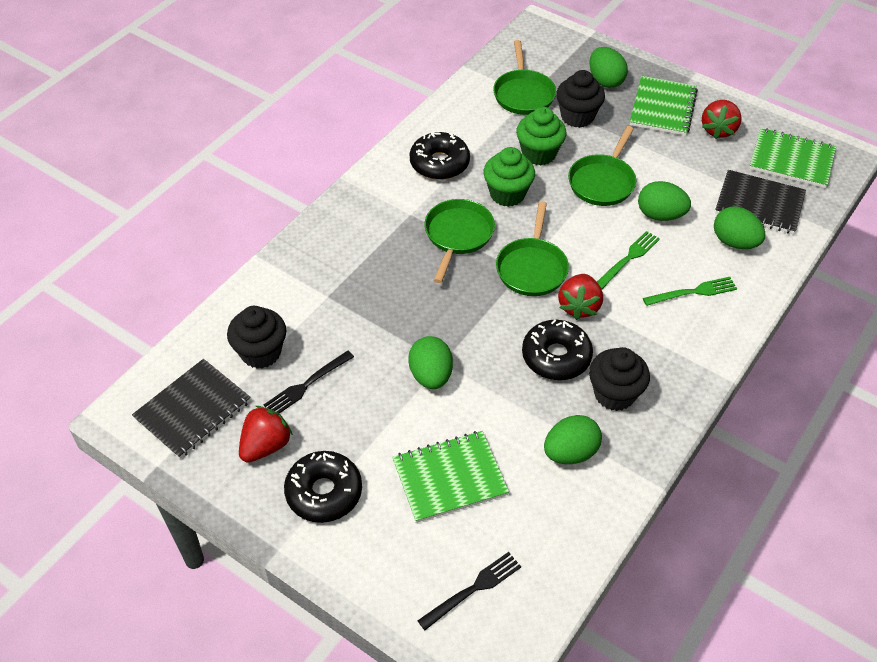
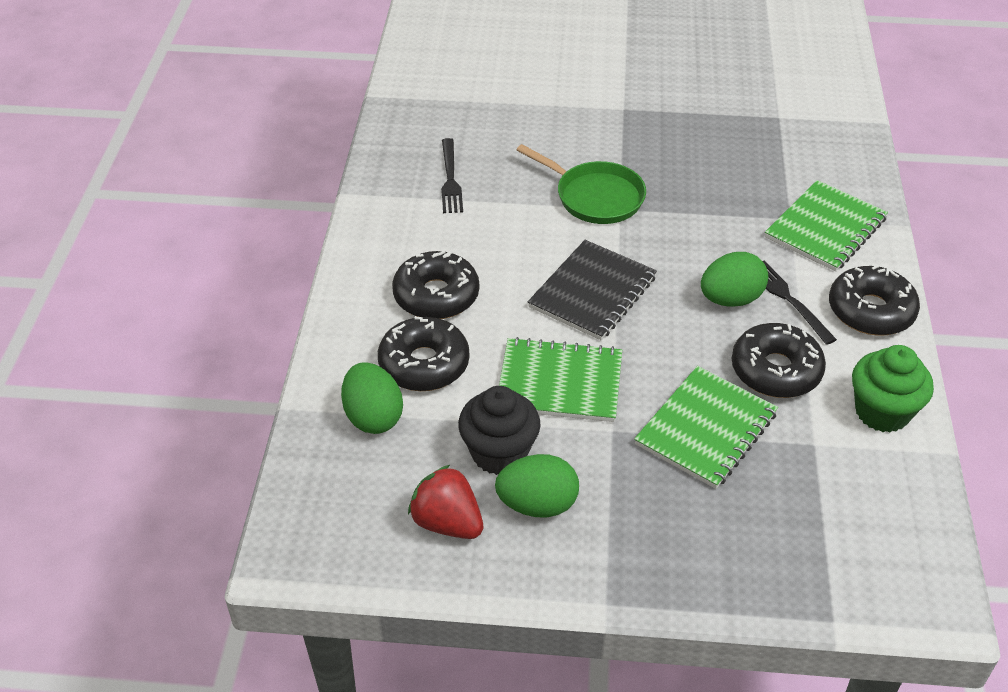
black cupcake: [227,306,287,369] [556,70,605,128] [589,347,650,411] = 3 -> [458,386,541,475] = 1
black donut: [284,451,362,523] [410,132,470,180] [522,320,593,380] = 3 -> [378,316,469,391] [392,251,479,319] [732,323,826,398] [829,265,920,336] = 4
black notebook: [132,359,251,459] [715,170,806,234] = 2 -> [528,240,657,340] = 1
green cupcake: [483,147,535,207] [516,107,567,165] = 2 -> [852,345,934,433] = 1
green egg: [408,336,453,389] [544,415,602,464] [589,47,628,88] [638,181,691,221] [714,206,765,249] = 5 -> [341,362,403,434] [495,454,579,517] [701,252,768,307] = 3
green fork: [597,231,660,289] [643,277,737,306] = 2 -> none = 0
green pan: [424,199,495,283] [493,40,556,115] [496,201,569,296] [568,126,636,206] = 4 -> [516,144,646,224] = 1
red strawberry: [239,406,293,463] [558,274,603,320] [702,100,742,139] = 3 -> [408,465,483,539] = 1

